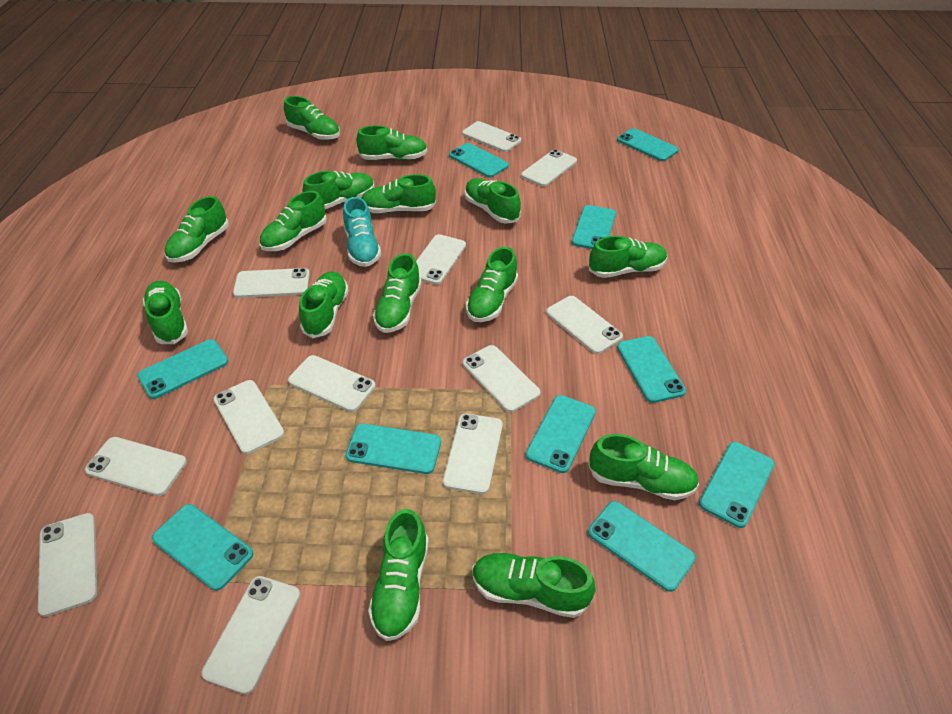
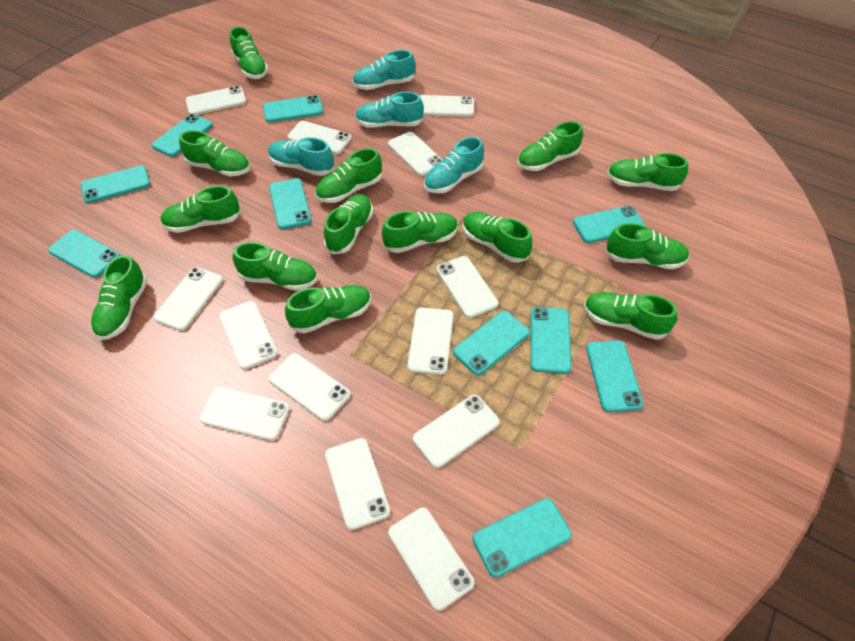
green shoe: [143,281,188,344] [165,196,229,262] [259,191,327,251] [284,96,340,140] [299,271,349,338] [303,171,375,209] [356,125,427,160] [361,174,436,213] [368,509,429,641] [373,253,422,333] [465,178,521,224] [466,247,518,322] [472,553,596,618] [588,434,699,500] [589,236,667,278] = 15 -> [91,255,148,340] [160,186,241,233] [179,130,250,176] [230,27,268,79] [233,242,317,291] [285,285,371,333] [315,148,382,203] [324,194,373,254] [382,211,458,253] [463,212,532,263] [517,121,583,171] [584,292,677,340] [605,223,689,269] [607,153,688,191] = 14
turquoise shoe: [343,197,381,267] = 1 -> [268,137,334,176] [352,50,415,90] [355,92,424,128] [424,137,484,193] = 4
white phone: [38,513,97,617] [85,437,187,496] [202,576,300,694] [213,380,284,454] [233,268,310,298] [288,355,376,412] [416,234,466,285] [443,414,503,494] [462,121,521,152] [463,345,540,412] [521,149,577,186] [546,296,623,354] = 12 -> [153,267,223,331] [186,86,246,115] [200,387,290,441] [219,301,278,370] [268,353,351,421] [288,121,352,154] [325,438,390,530] [388,132,443,176] [388,508,475,611] [407,307,453,375] [413,395,500,468] [420,95,474,117] [436,256,498,318] = 13

